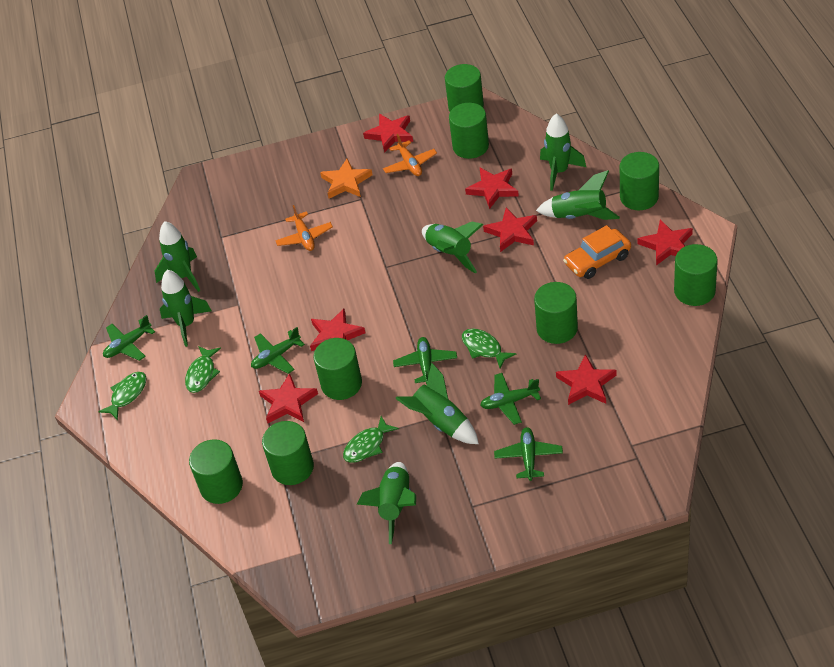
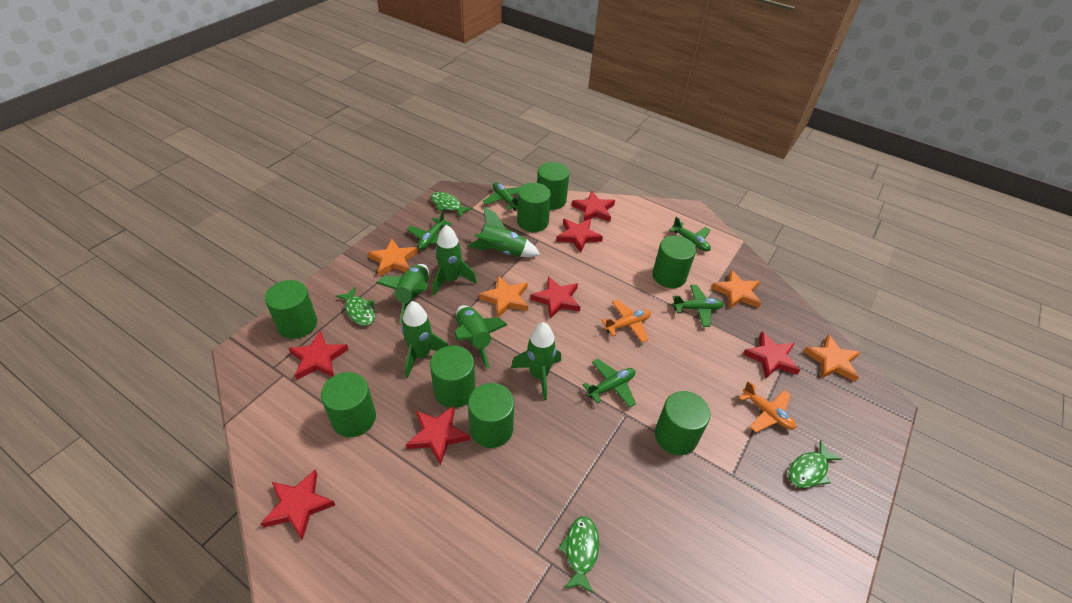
green rocket: [155,221,200,292] [160,270,212,347] [357,462,416,544] [395,362,479,444] [422,222,483,273] [536,170,620,220] [540,113,586,191] = 7 -> [376,264,429,323] [401,301,448,378] [433,225,477,296] [454,305,508,369] [468,207,540,257] [511,322,561,400] = 6
orange car: [563,225,631,279] = 1 -> none = 0
orange star: [320,159,373,199] = 1 -> [368,239,418,276] [479,276,528,318] [711,270,761,309] [803,334,860,382] = 4

